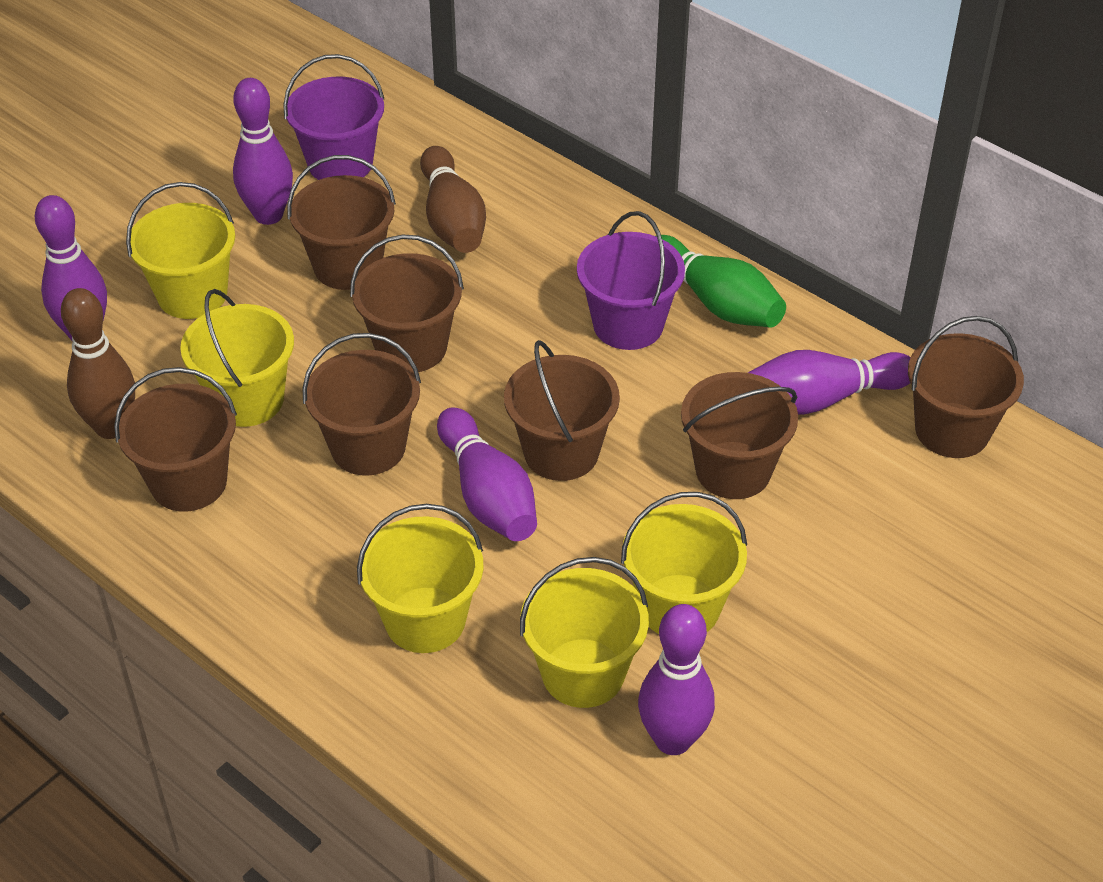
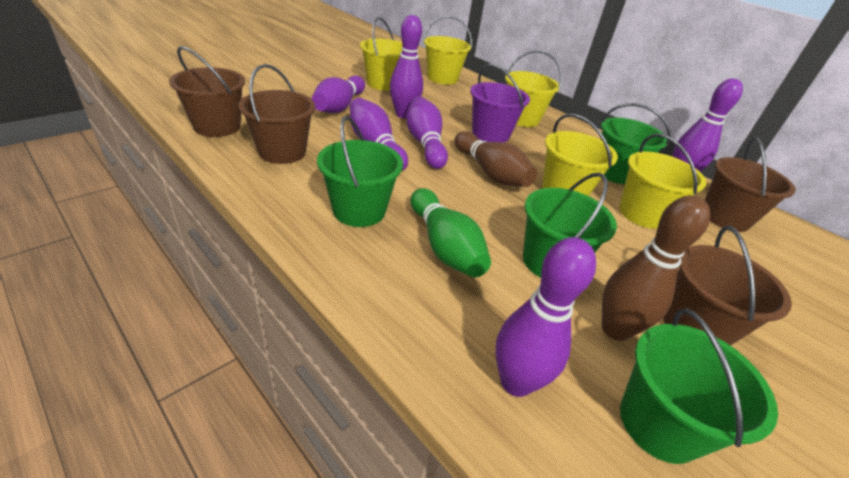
brown bucket: [114,367,237,512] [287,155,396,290] [302,333,421,476] [350,235,464,372] [504,340,620,481] [681,372,798,499] [908,316,1024,458] = 7 -> [169,46,245,137] [238,64,315,164] [663,226,792,346] [705,137,796,232] = 4
green bucket: none = 0 -> [317,116,403,227] [523,173,617,277] [601,103,671,184] [620,308,778,464] = 4
purple bowling pin: [34,195,107,340] [233,78,293,225] [437,407,537,541] [638,604,715,755] [748,350,911,415] = 5 -> [312,76,365,113] [350,98,408,171] [390,15,423,118] [406,96,448,169] [495,237,596,397] [672,79,743,172] = 6
purple bucket: [283,54,384,180] [577,211,685,350] = 2 -> [470,64,530,142] = 1

